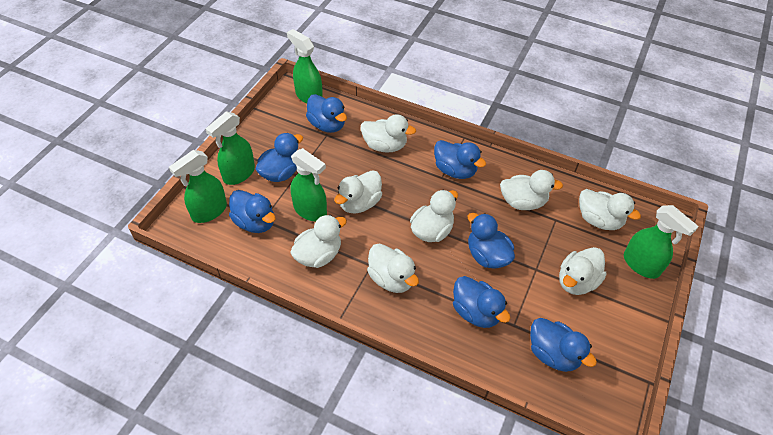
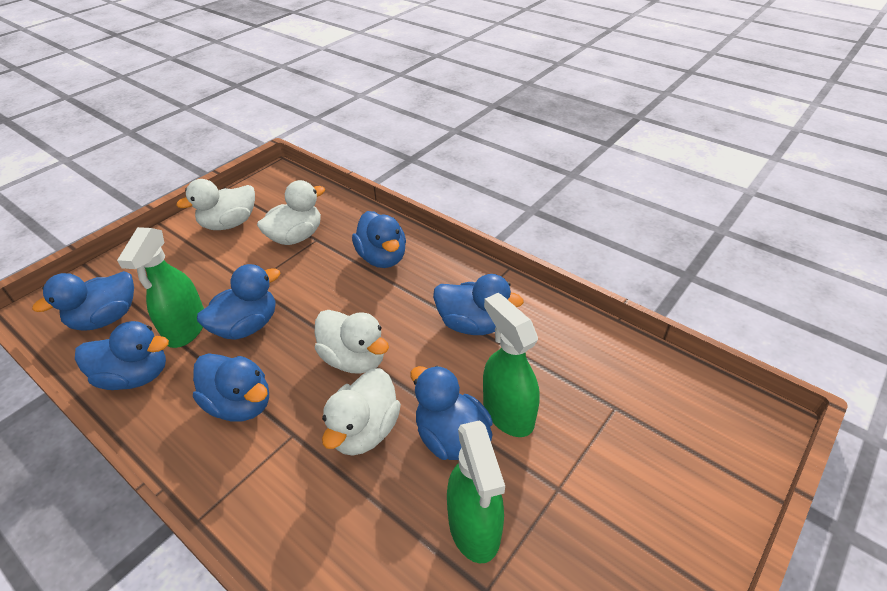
green spray bottle: [169,150,227,223] [206,111,255,185] [287,29,323,104] [291,148,327,221] [624,205,699,279] = 5 -> [117,227,204,348] [447,420,505,563] [483,293,540,437] = 3
white duck: [290,215,347,268] [334,170,382,213] [361,114,416,153] [367,243,419,293] [410,190,458,242] [500,170,563,210] [559,247,607,295] [579,189,641,230] = 8 -> [176,179,255,230] [257,180,325,245] [315,310,389,374] [322,368,401,455] = 4

